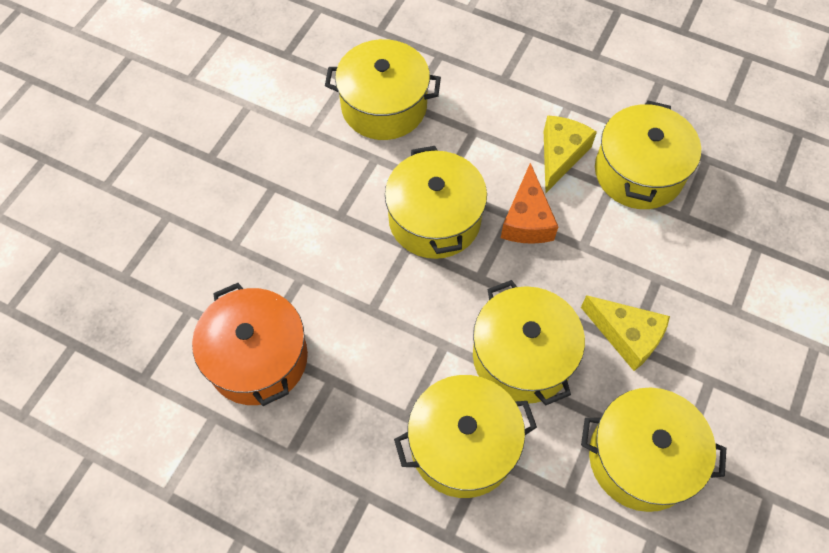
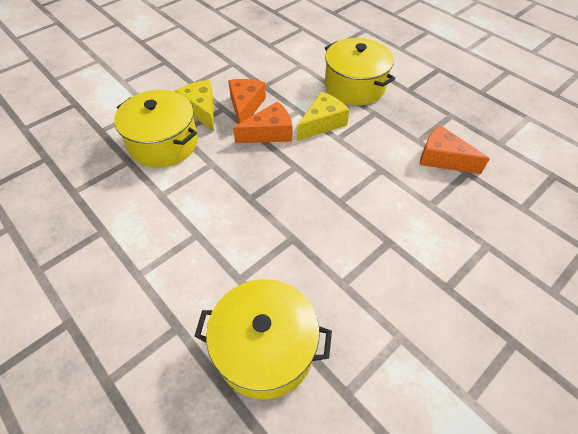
orange cheese: [501,163,558,244] = 1 -> [228,79,266,123] [233,101,292,143] [419,125,490,174] = 3
orange pot: [192,283,308,406] = 1 -> none = 0
yellow pot: [325,39,441,140] [385,146,487,259] [394,375,537,498] [473,280,585,405] [581,387,726,512] [595,101,701,209] = 6 -> [114,90,198,168] [194,279,332,400] [325,38,395,105] = 3

